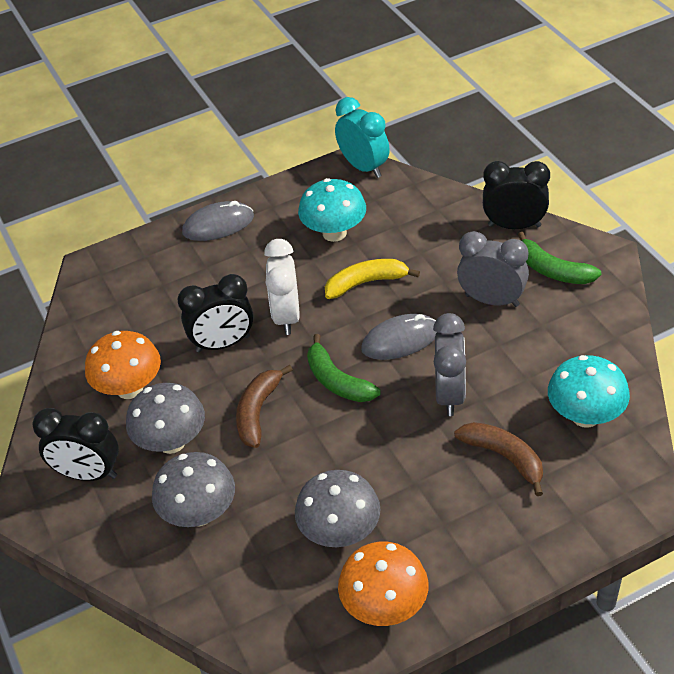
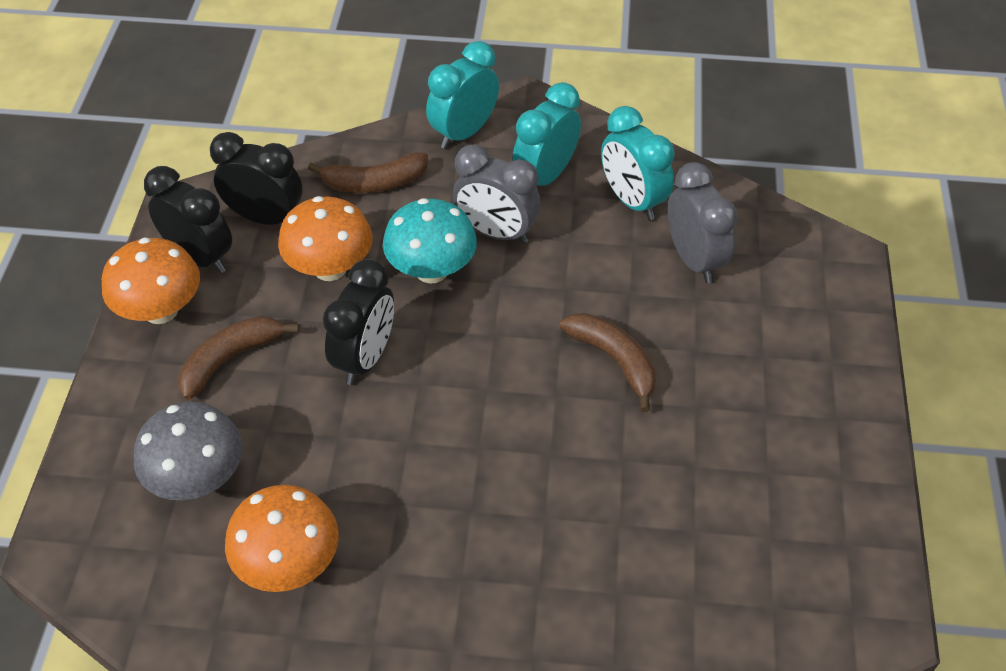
brown banana: [236,365,293,448] [454,422,543,496] = 2 -> [178,316,299,400] [308,152,428,193] [560,313,656,412] = 3
green banana: [307,334,381,402] [518,232,602,284] = 2 -> none = 0
grey mouse: [182,201,254,241] [361,314,437,360] = 2 -> none = 0
grey mushroom: [126,383,205,454] [152,452,235,527] [295,470,381,547] = 3 -> [134,402,243,500] = 1
orange mushroom: [85,331,161,399] [338,542,429,626] = 2 -> [102,237,200,324] [225,485,339,592] [278,196,372,281] = 3
turquoise clock: [335,97,390,178] = 1 -> [426,41,499,149] [512,82,581,185] [601,106,675,220] = 3
turquoise mushroom: [298,178,366,242] [548,355,630,428] = 2 -> [383,198,477,284] = 1
white clock: [264,239,300,335] = 1 -> none = 0
yellow banana: [325,259,420,299] = 1 -> none = 0

